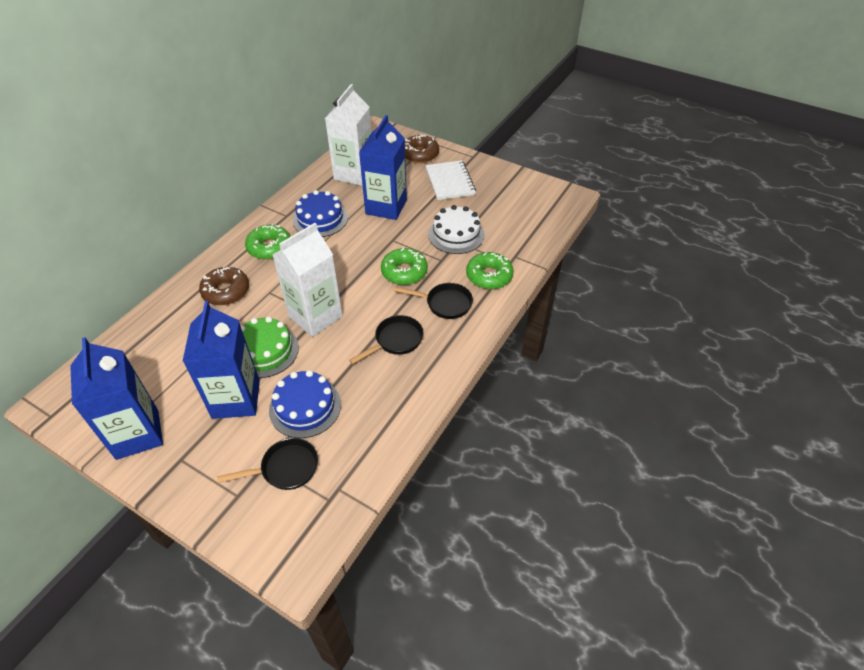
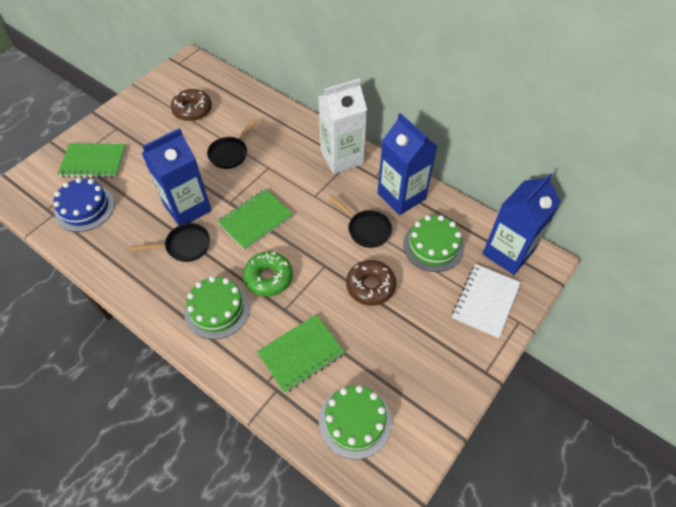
blue cake: [269,370,341,438] [293,190,348,237] = 2 -> [53,178,115,232] = 1
green cake: [241,316,299,378] = 1 -> [184,276,250,339] [319,385,392,459] [403,215,464,272] = 3
green donut: [245,224,290,260] [381,248,428,285] [466,252,514,289] = 3 -> [243,251,293,296] = 1
green notebook: none = 0 -> [58,143,126,178] [217,189,293,250] [257,314,345,393] = 3
white cake: [428,205,485,254] = 1 -> none = 0
white carton: [273,223,343,337] [325,84,371,186] = 2 -> [319,78,367,174] = 1

